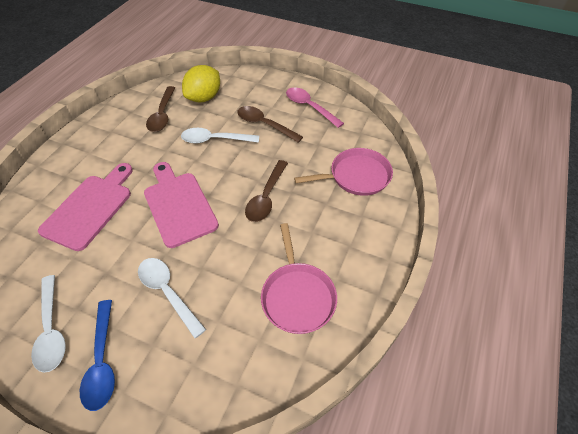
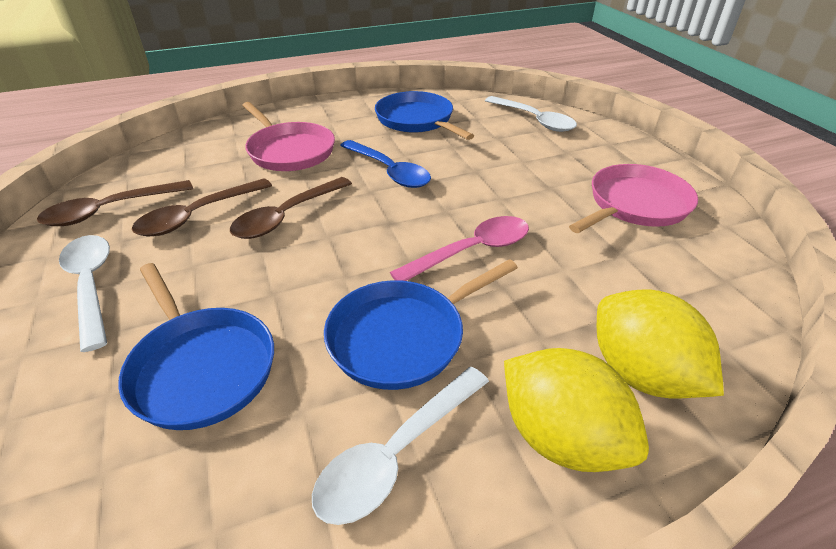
blue pan: none = 0 -> [118,263,274,430] [324,259,518,390] [375,91,474,140] = 3
pink cutting board: [38,163,133,251] [144,162,219,248] = 2 -> none = 0
yellow lemon: [182,65,220,102] = 1 -> [504,348,649,472] [597,290,724,398] = 2

